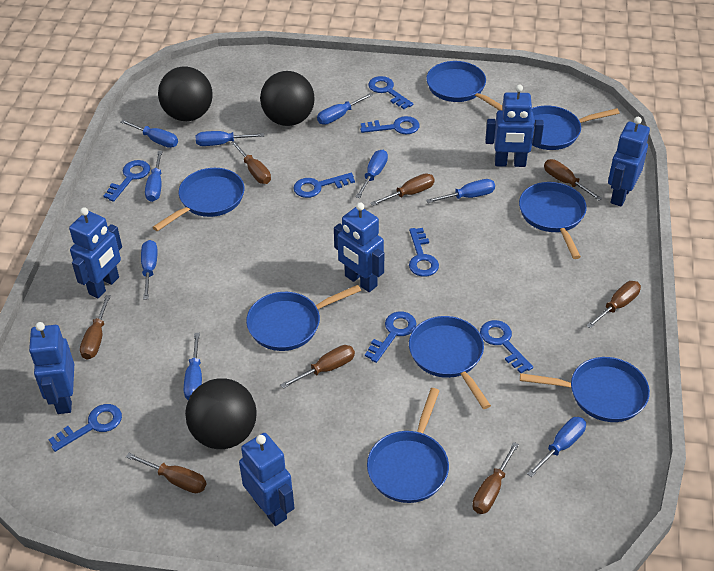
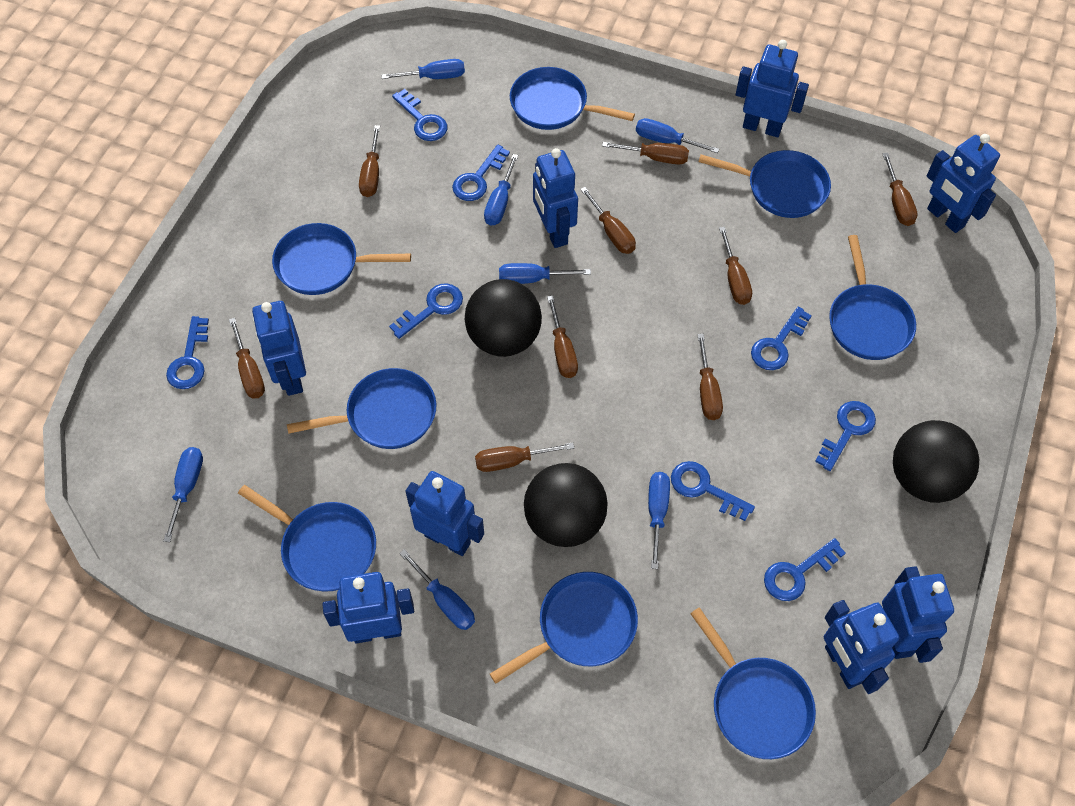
blue robot: [29,322,74,414] [69,208,122,298] [239,433,294,526] [334,202,384,292] [485,84,544,167] [608,117,650,207] = 6 -> [252,301,306,396] [322,572,414,643] [405,471,484,556] [533,148,578,248] [736,40,809,137] [824,600,899,694] [882,566,954,663] [927,134,1000,233] = 8
blue screwdriver: [121,120,178,148] [141,240,158,300] [145,151,163,202] [184,333,202,400] [196,131,264,146] [317,93,373,125] [356,150,388,198] [426,179,495,203] [527,417,586,477] = 9 -> [163,447,203,542] [381,59,465,79] [399,549,475,630] [484,154,518,226] [499,263,591,284] [636,118,719,153] [648,472,670,569] = 7
brown screwdriver: [80,295,111,360] [126,453,206,493] [231,141,271,184] [281,345,355,389] [371,173,434,206] [472,442,519,514] [544,159,602,200] [586,281,641,329] = 8 -> [229,318,265,398] [359,125,380,197] [475,442,574,472] [547,296,578,378] [580,187,636,254] [602,142,689,164] [697,334,723,420] [719,227,752,305] [882,153,918,226] = 9

